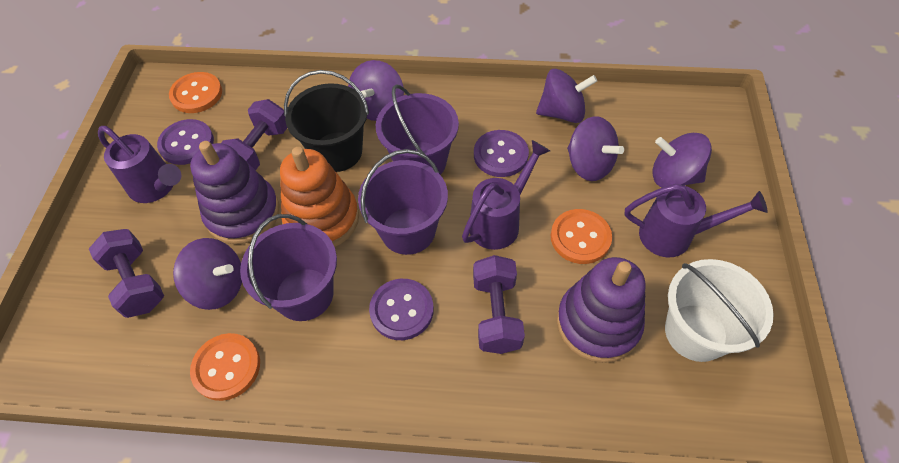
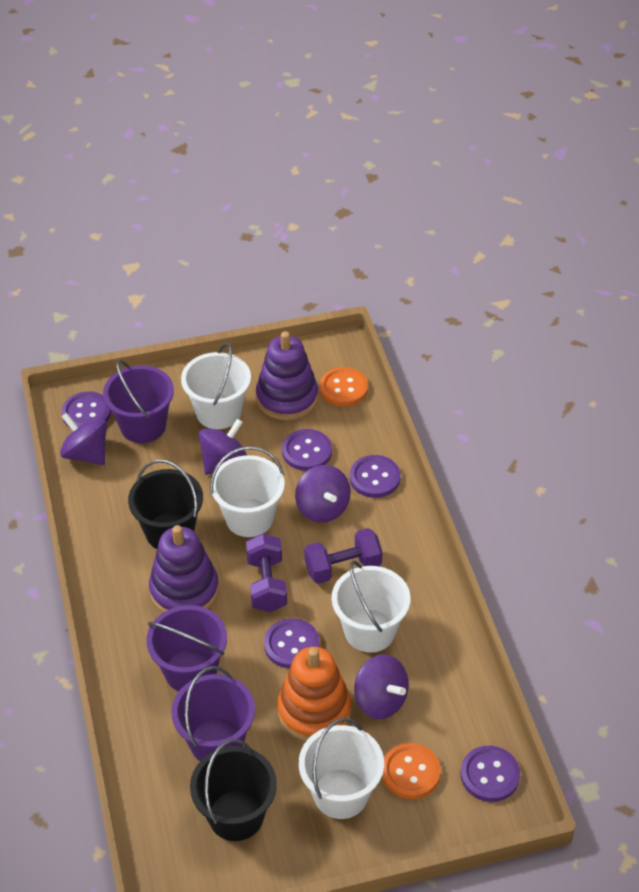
black bucket: [284,70,369,172] = 1 -> [128,459,203,549] [190,739,277,841] = 2
orange button: [169,72,222,113] [190,333,260,401] [551,209,612,264] = 3 -> [320,367,368,406] [382,743,441,799] = 2
purple button: [157,119,214,165] [369,279,434,340] [474,130,529,177] = 3 -> [62,391,111,428] [264,618,320,669] [282,429,332,471] [350,455,400,498] [460,746,520,802] = 5
purple dumbbell: [89,229,164,318] [221,99,287,171] [473,255,525,354] = 3 -> [246,534,287,612] [304,528,383,584] = 2
purple spinning top: [173,238,242,310] [348,60,404,121] [536,69,597,123] [567,116,624,181] [652,133,712,187] = 5 -> [60,413,107,465] [199,419,247,475] [295,465,351,523] [354,654,408,719] = 4
purple watering can: [98,126,181,203] [462,140,550,250] [625,184,767,257] = 3 -> none = 0
white bucket: [665,259,774,362] = 1 -> [181,343,251,429] [210,446,285,537] [299,718,384,819] [332,561,411,653] = 4

